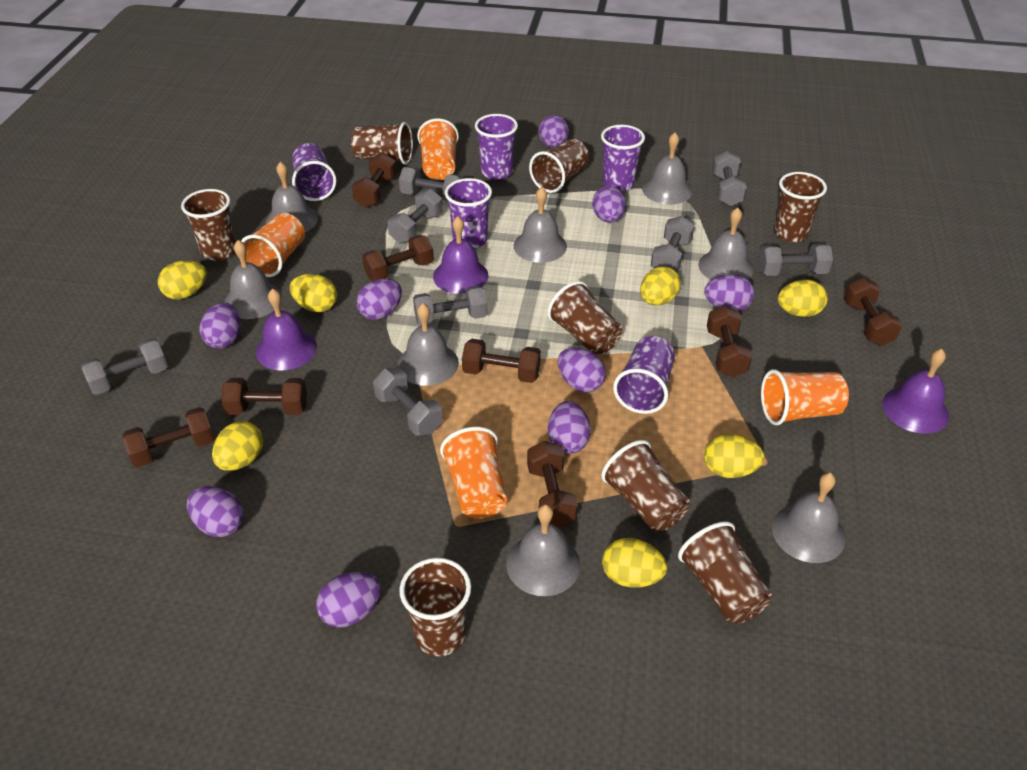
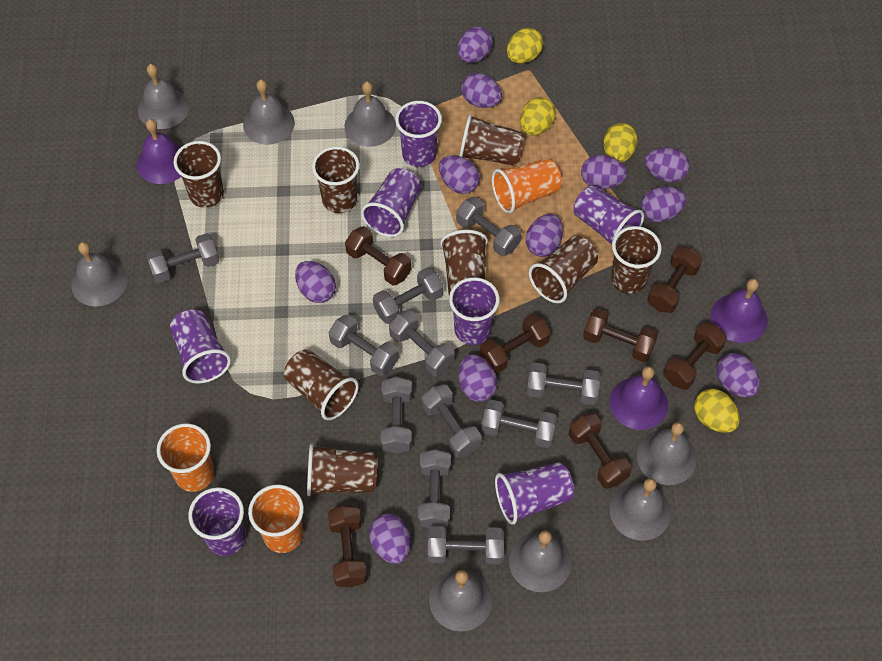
brown dumbbell: [122,407,214,468] [221,378,307,415] [352,153,397,207] [362,235,434,281] [462,339,541,383] [527,441,578,528] [707,306,752,377] [844,277,903,346] = 8 -> [328,506,367,587] [345,226,412,285] [480,313,551,374] [569,413,632,489] [583,309,658,362] [647,246,703,313] [663,322,727,390] = 7
grey dumbbell: [81,338,168,395] [373,368,443,436] [387,189,443,243] [399,167,464,201] [413,285,488,326] [651,216,695,272] [712,151,747,206] [758,243,833,276] = 8 -> [146,233,219,283] [329,314,399,376] [373,267,444,324] [381,376,412,454] [389,310,455,376] [418,449,451,528] [421,384,481,458] [428,526,504,564] [456,197,521,256] [481,400,558,448] [527,363,601,405] = 11
orange cup: [241,213,305,277] [417,118,459,180] [440,427,507,519] [761,369,849,425] = 4 -> [157,424,214,492] [248,485,304,553] [492,158,562,213] = 3
purple cup: [292,143,336,201] [445,178,492,249] [475,114,518,180] [601,125,645,191] [613,336,675,414] = 5 -> [170,309,231,384] [188,487,246,556] [361,168,421,237] [395,101,442,167] [449,277,499,345] [495,462,574,525] [574,185,644,245] = 7
purple egg: [187,486,244,537] [199,303,241,348] [316,572,381,627] [356,279,402,320] [539,115,569,148] [548,401,591,454] [558,348,606,392] [592,186,626,223] [704,274,755,311] = 9 -> [295,261,336,303] [369,513,411,564] [439,155,480,194] [458,26,493,63] [458,354,498,402] [461,73,502,108] [526,214,563,257] [581,155,627,189] [641,186,687,222] [645,148,690,183] [716,353,760,397] = 11
yellow egg: [158,260,207,299] [212,421,263,471] [290,274,337,312] [602,538,667,588] [640,266,681,306] [704,434,765,478] [778,280,828,317] = 7 -> [507,28,544,63] [520,97,556,135] [603,123,638,163] [694,389,740,433] = 4

